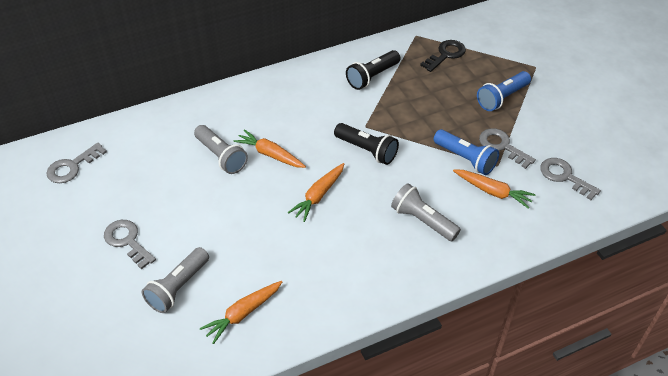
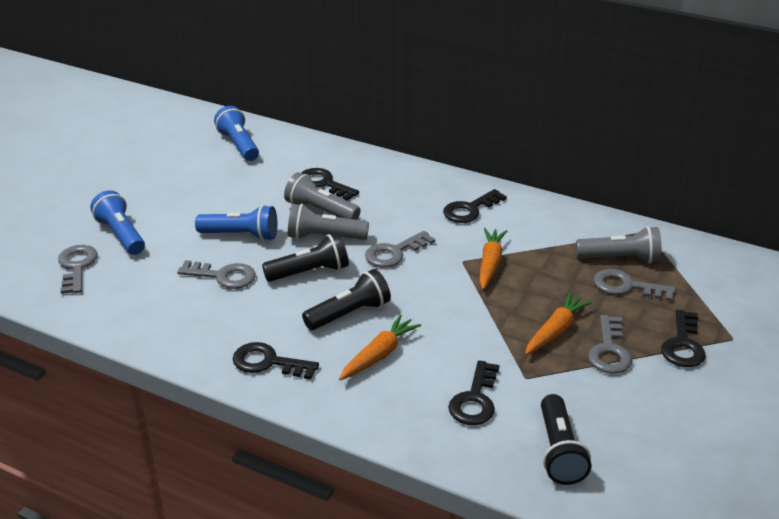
black flashlight: [334,123,399,165] [346,50,401,90] = 2 -> [262,233,349,282] [302,269,391,330] [541,394,591,485] = 3
black key: [420,40,466,72] = 1 -> [233,342,319,380] [301,168,359,201] [443,189,507,223] [448,361,500,425] [661,310,706,367] = 5
blue flashlight: [434,129,499,175] [477,71,531,111] = 2 -> [90,190,145,255] [195,205,277,241] [214,106,259,161] = 3
grey key: [46,143,107,183] [104,220,156,269] [479,128,536,169] [540,158,601,200] = 4 -> [58,245,97,294] [177,260,256,289] [365,231,435,267] [588,315,632,374] [594,269,675,301] = 5
orange carrot: [200,281,282,344] [233,129,306,168] [288,163,344,222] [453,170,536,209] = 4 -> [339,314,421,380] [479,228,507,290] [525,292,593,355] = 3

